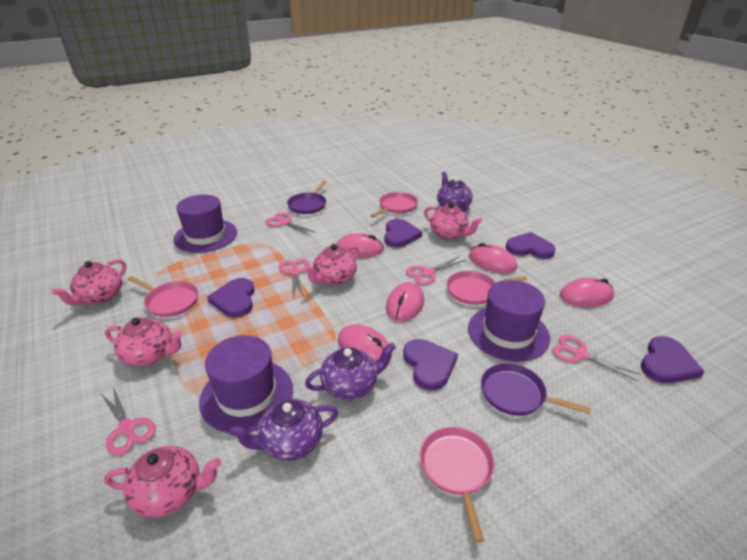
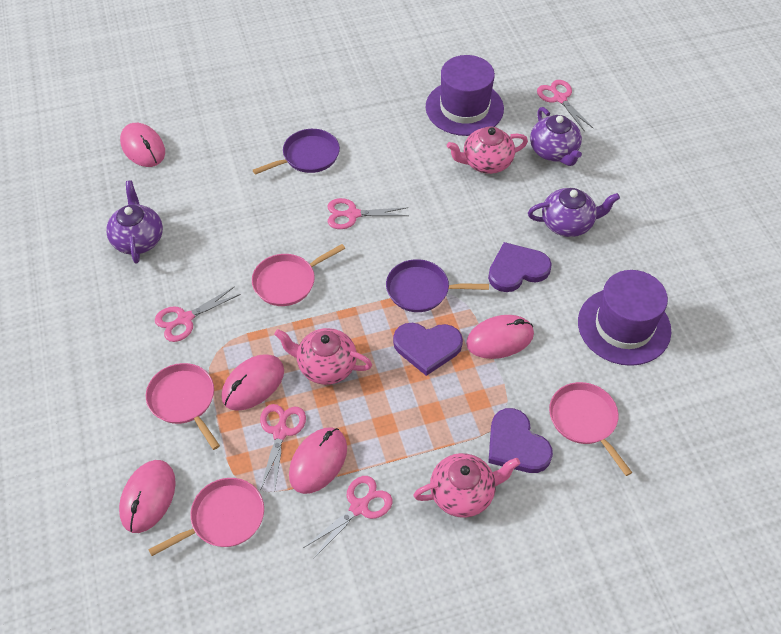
pink teapot: [52,259,126,305] [104,446,221,518] [105,317,183,366] [303,244,360,285] [424,202,482,240] = 5 -> [274,328,372,385] [413,453,520,518] [447,126,528,174] = 3
purple hat: [173,195,237,253] [199,335,293,433] [468,280,550,362] = 3 -> [426,55,504,136] [578,270,671,366] = 2
purple heart: [207,278,255,317] [384,219,422,248] [403,339,458,391] [506,232,556,259] [641,336,705,383] = 5 -> [393,323,463,376] [488,242,552,292] [488,408,553,473] = 3

